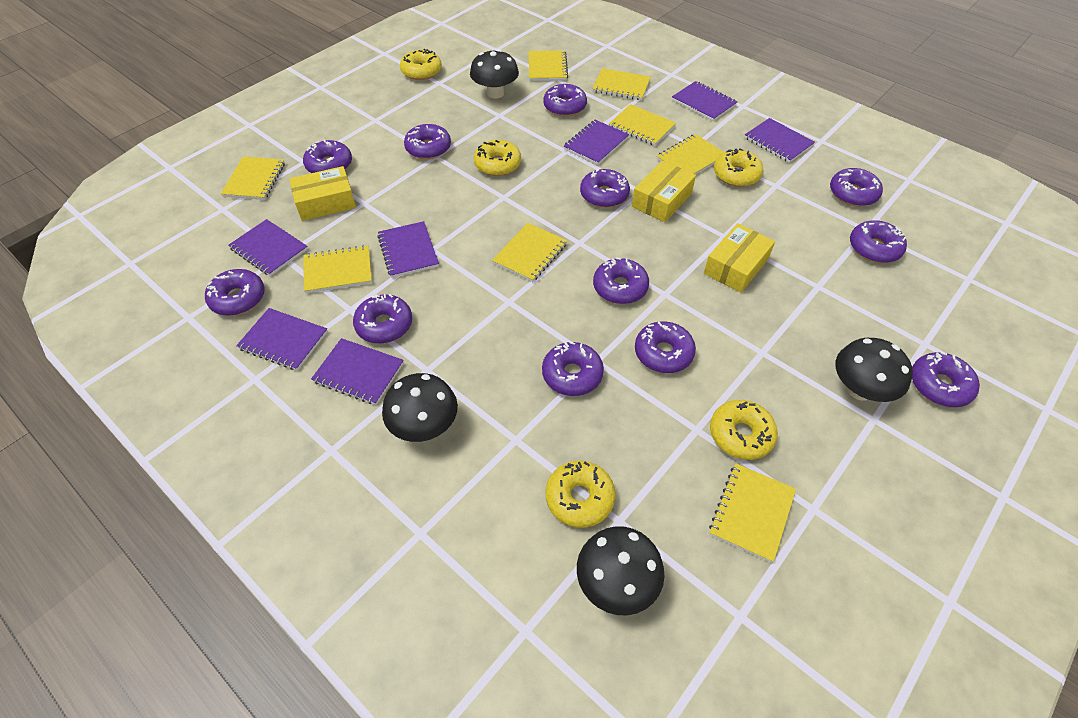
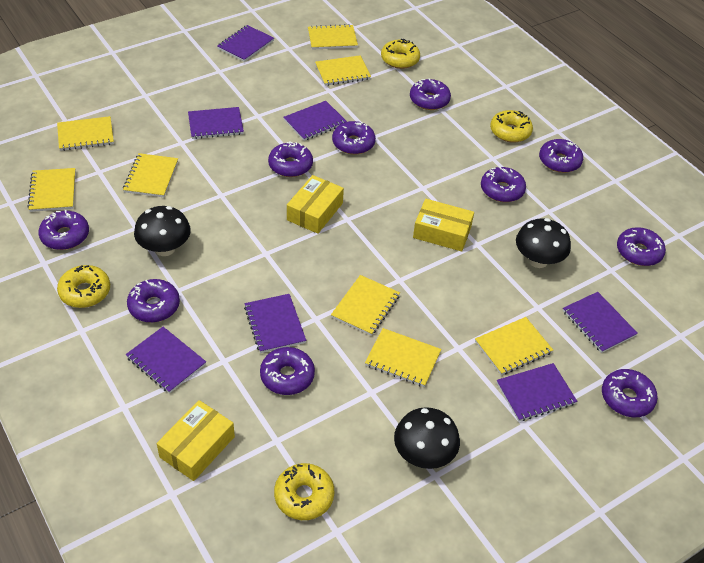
black mushroom: [382,373,458,442] [470,49,519,99] [577,526,665,615] [835,338,913,402] = 4 -> [134,206,191,256] [394,407,460,469] [516,218,571,268] = 3
purple donut: [205,269,265,316] [303,139,352,173] [353,294,412,343] [404,124,451,159] [542,341,604,396] [543,84,587,116] [580,169,630,208] [593,257,649,304] [635,321,696,373] [830,168,883,206] [850,220,907,263] [912,352,980,407] = 12 -> [38,210,89,250] [127,279,180,323] [260,347,315,395] [268,141,313,177] [332,121,376,155] [410,78,451,110] [481,166,526,202] [539,139,583,173] [602,369,658,417] [617,227,666,266] = 10
yellow donut: [400,49,442,80] [474,140,521,176] [546,461,616,528] [710,400,778,460] [714,148,763,187] = 5 -> [57,265,110,308] [274,463,334,520] [381,39,420,69] [490,110,533,142] = 4

